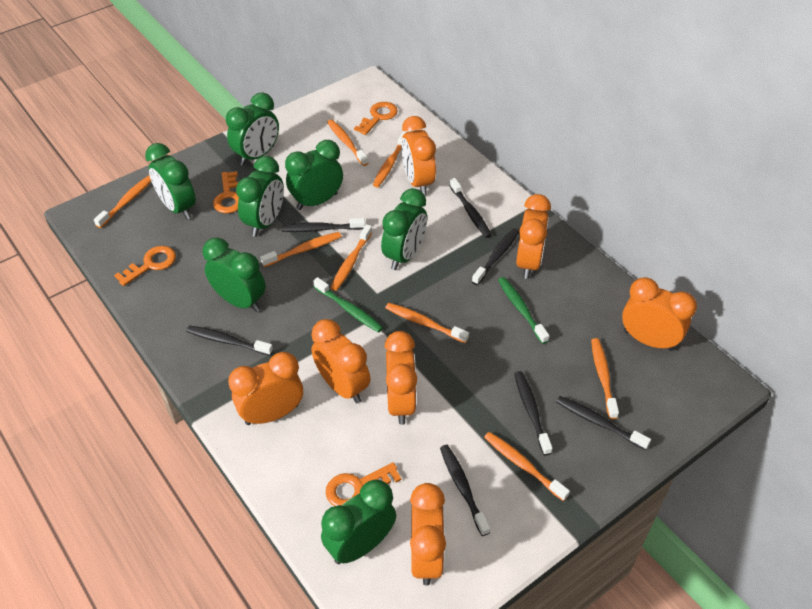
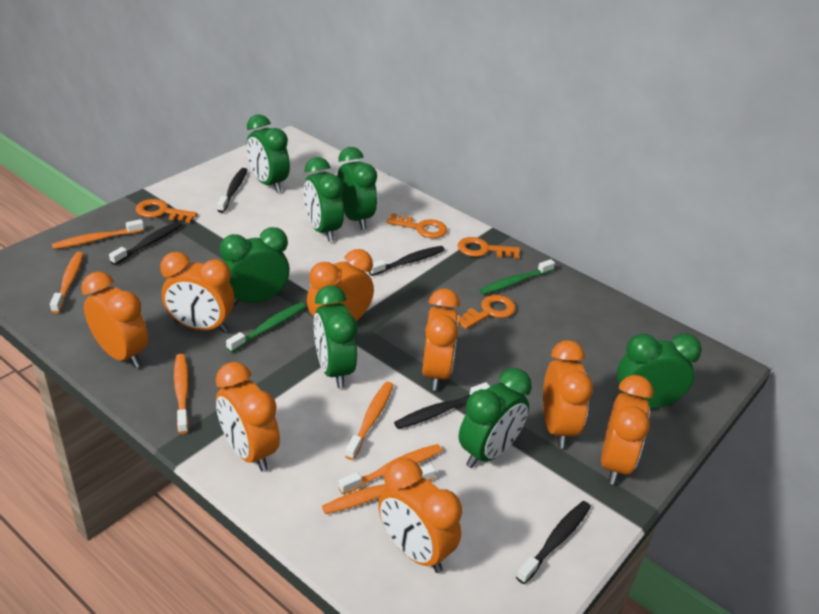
black toothbrush: [186,325,273,356] [282,218,365,232] [440,445,490,536] [449,178,491,238] [472,228,519,285] [514,371,553,455] [556,396,651,450] = 7 -> [109,221,182,265] [217,168,247,213] [369,246,445,276] [394,382,490,429] [516,501,591,584] = 5
orange clock: [228,352,303,425] [311,319,370,403] [384,331,417,425] [401,116,436,195] [410,483,446,586] [516,194,551,279] [622,277,697,351] = 7 -> [81,272,148,368] [160,252,234,333] [216,362,280,471] [307,249,374,321] [378,458,462,573] [422,289,460,391] [543,340,593,448] [601,375,653,485] = 8
orange toothbrush: [94,175,151,228] [261,232,342,267] [327,120,369,166] [330,224,372,291] [373,132,406,187] [385,303,469,343] [484,432,570,501] [591,338,619,419] = 8 -> [50,252,84,313] [52,219,144,250] [174,354,189,434] [322,464,436,514] [338,444,442,494] [345,382,393,460] = 6

